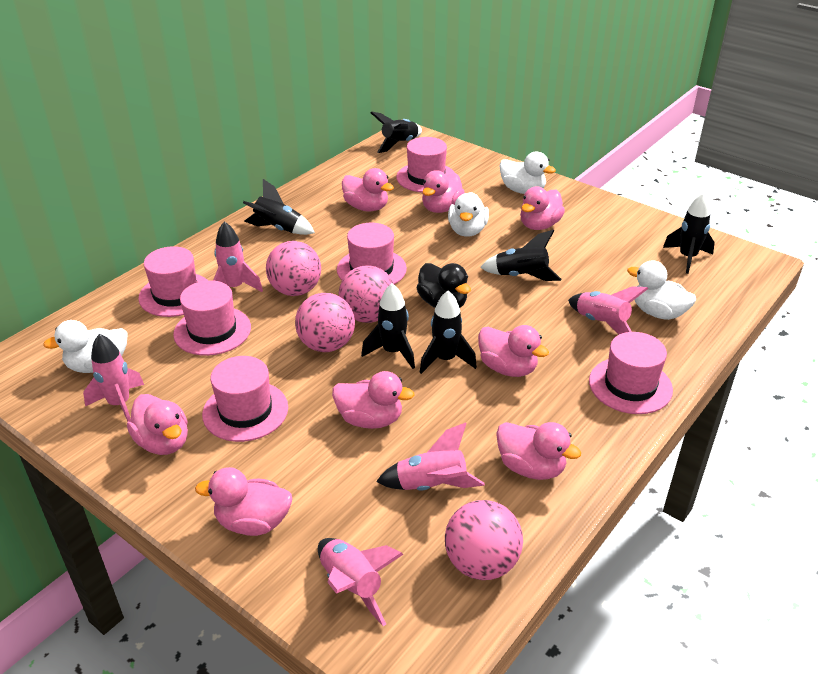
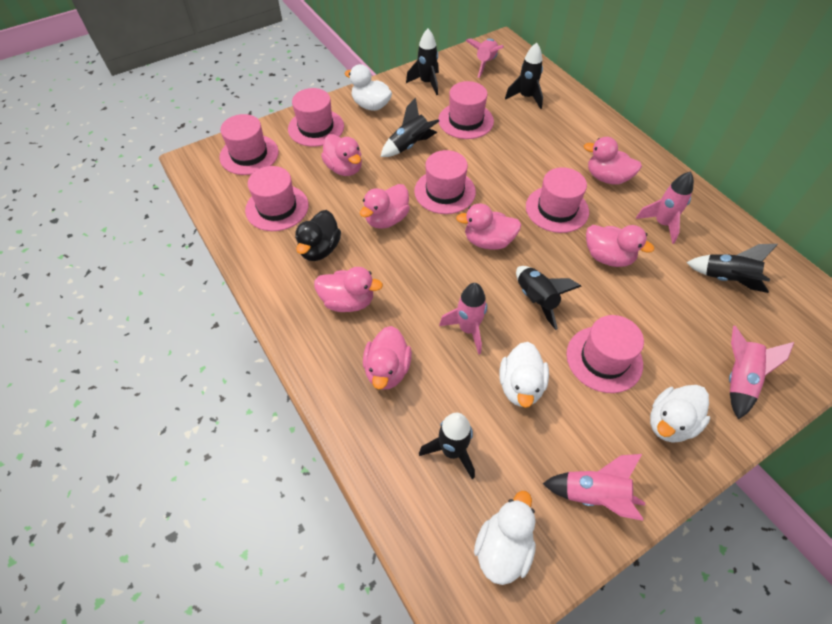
pink ball: [266,241,321,296] [295,293,355,352] [339,265,394,323] [445,500,523,580] = 4 -> none = 0
pink duck: [127,394,188,455] [195,467,292,536] [332,371,415,429] [342,168,394,211] [422,170,465,213] [478,325,549,377] [496,422,581,480] [520,186,565,230] = 8 -> [314,267,383,312] [321,134,362,176] [360,184,410,229] [363,326,412,390] [456,203,521,250] [584,137,642,184] [586,225,654,267] = 7
pink hat: [138,246,208,317] [173,280,251,356] [202,356,288,442] [337,223,407,284] [396,137,455,192] [589,332,673,414] = 6 -> [219,114,279,175] [245,166,309,231] [288,88,344,147] [414,150,476,214] [438,81,494,139] [526,167,589,233] [566,315,644,393] = 7

